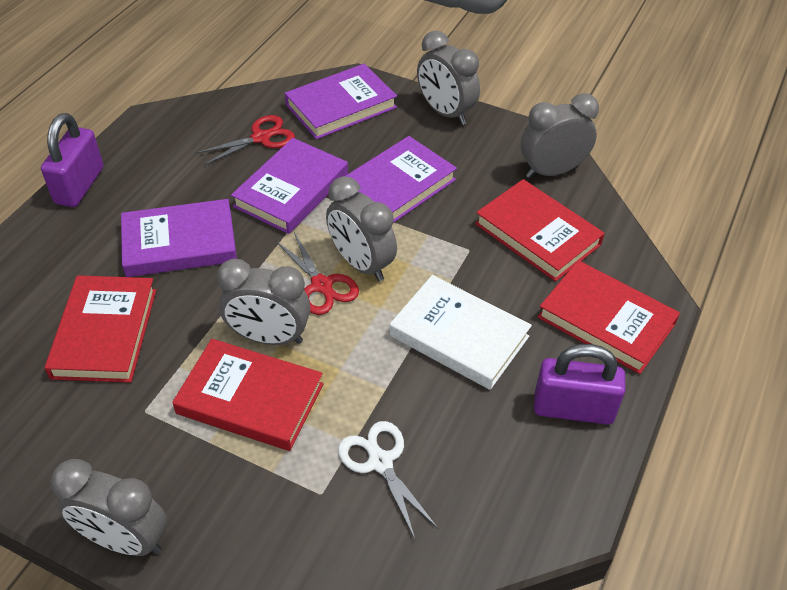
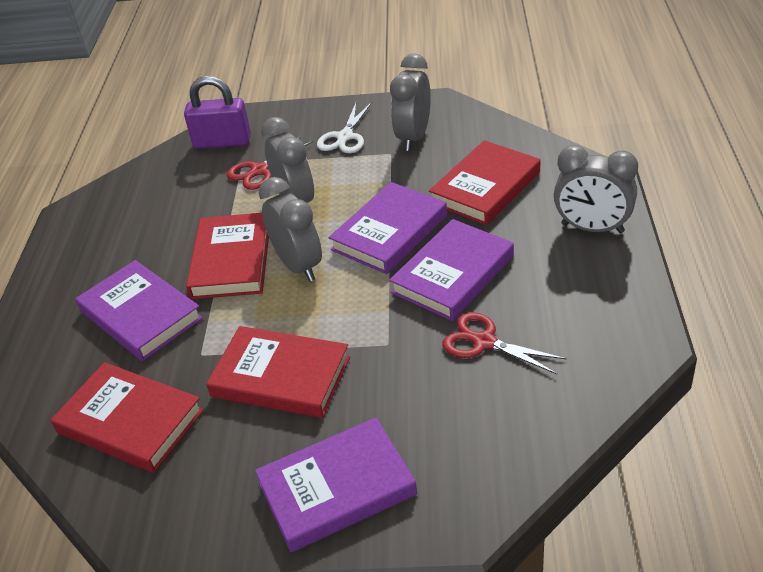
grey clock: [51,459,167,556] [217,259,310,345] [326,176,397,281] [417,31,480,125] [521,93,599,178] = 5 -> [259,177,322,281] [261,117,314,203] [390,54,431,151] [554,145,638,233] = 4
purple padlock: [41,113,103,207] [534,344,626,425] = 2 -> [184,76,251,149] = 1
white book: [390,275,532,390] = 1 -> none = 0

